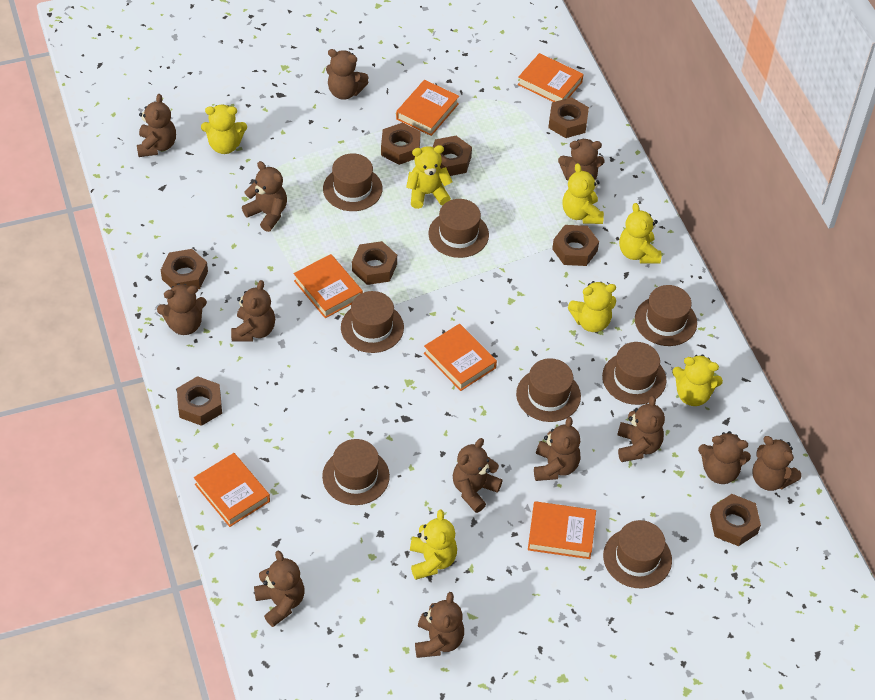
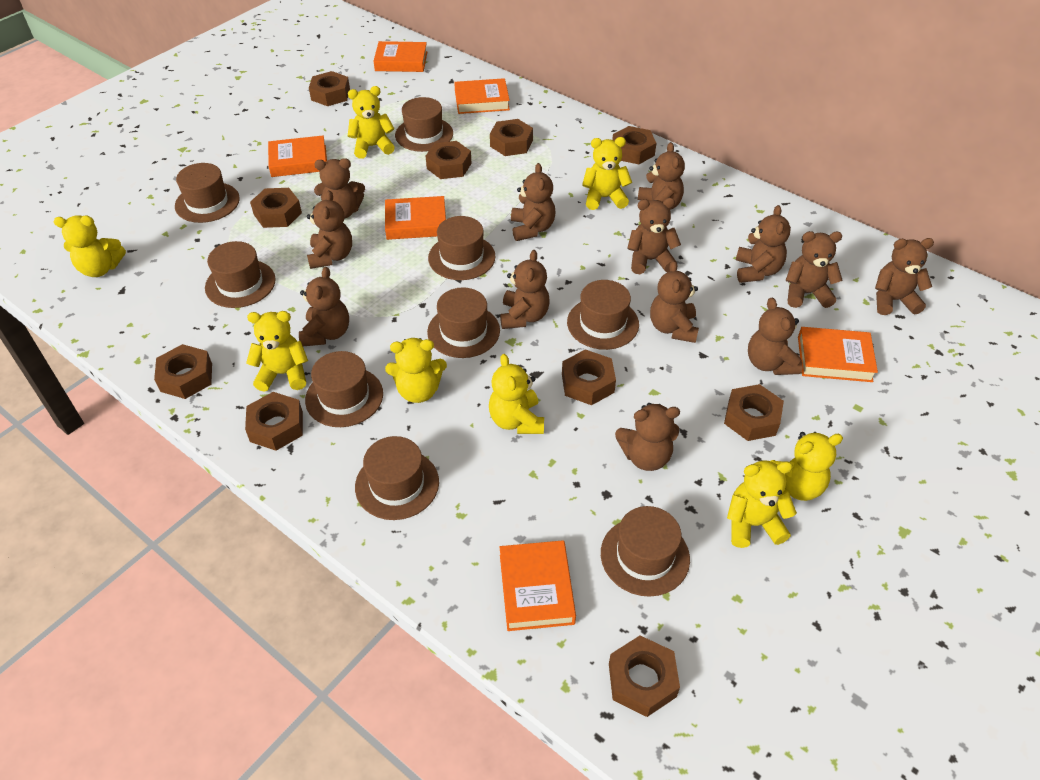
brown hat: [322,439,390,505] [323,153,382,211] [341,291,404,353] [428,199,489,258] [516,358,581,422] [602,342,667,405] [603,520,672,588] [635,285,697,346] = 8 -> [175,163,240,223] [205,241,276,308] [305,351,383,427] [355,436,439,520] [395,97,453,152] [427,287,500,358] [428,216,496,280] [567,280,639,350] [601,506,690,597] = 9
brown nut: [161,249,208,289] [177,376,222,426] [352,241,397,285] [381,123,421,165] [433,136,472,176] [548,97,589,138] [552,225,599,266] [710,494,761,546] = 8 -> [154,344,212,399] [245,392,303,451] [250,188,302,228] [309,71,350,106] [426,141,472,179] [490,119,533,156] [562,349,616,405] [609,636,680,717] [612,126,656,164] [724,384,784,441] = 10
yellow teddy bear: [201,105,247,154] [406,145,452,209] [410,510,457,580] [562,163,604,224] [568,281,616,332] [619,203,661,264] [672,355,723,406] = 7 -> [53,215,126,277] [246,311,308,392] [348,86,395,159] [385,338,447,403] [489,354,544,434] [582,137,632,210] [727,460,797,548] [771,432,843,501] = 8

